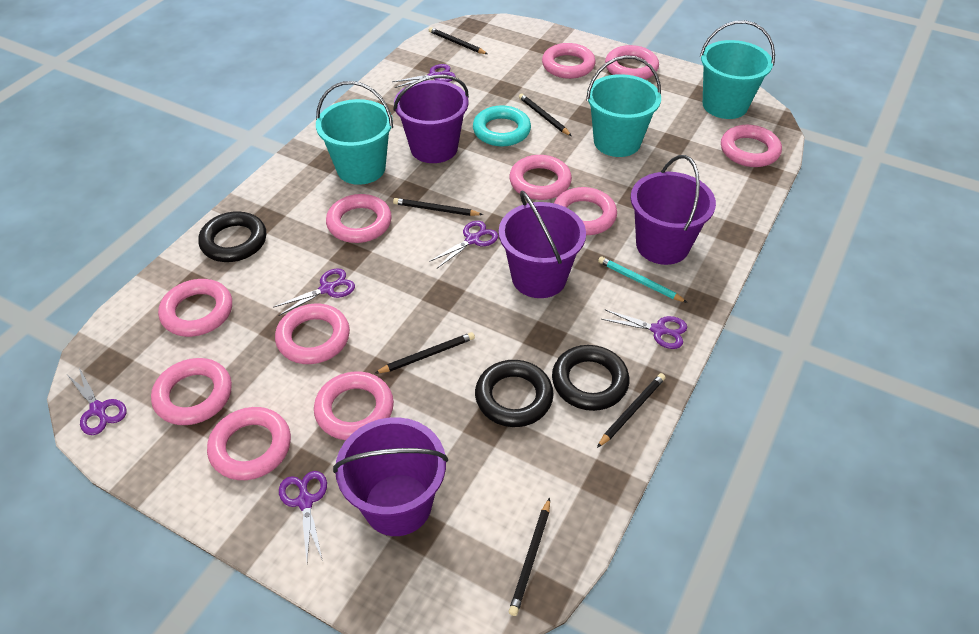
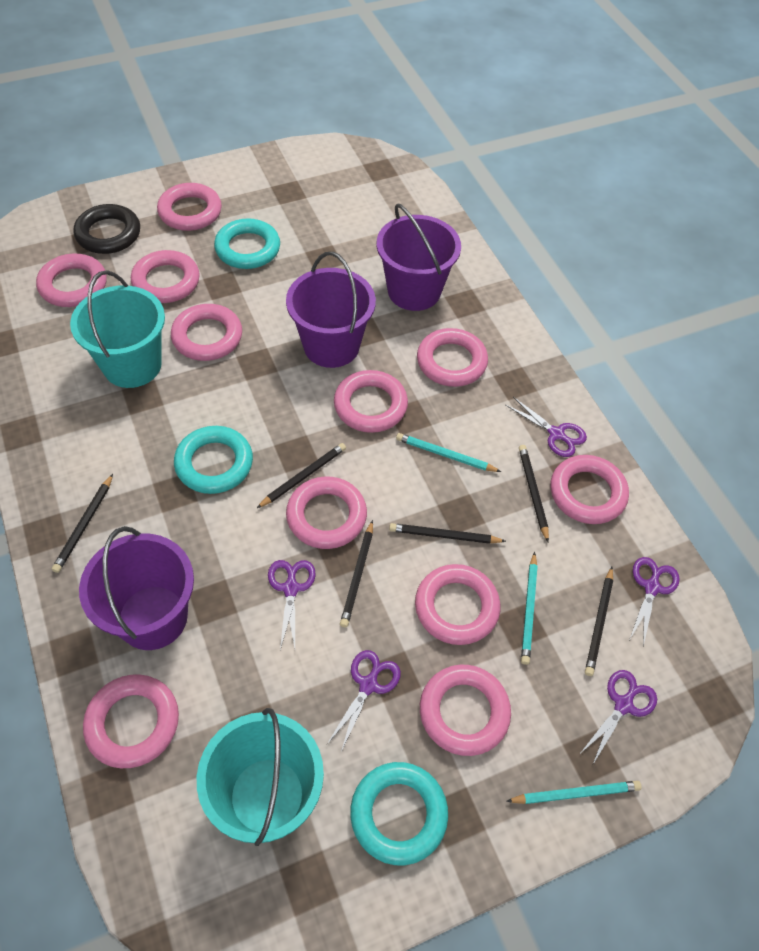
black ring: [198,211,266,262] [475,360,554,427] [552,345,629,411] = 3 -> [73,204,140,254] = 1
purple bucket: [333,417,448,536] [393,75,469,163] [499,191,586,298] [631,155,716,265] = 4 -> [79,526,194,650] [286,252,376,368] [377,203,461,311] = 3
purple scissors: [67,368,127,435] [273,268,355,316] [279,471,327,561] [392,64,456,88] [429,221,498,268] [601,309,687,349] = 6 -> [268,560,316,650] [327,650,401,752] [506,397,587,457] [581,670,657,764] [629,557,680,646] = 5
turquoise bucket: [316,81,393,185] [586,55,661,157] [700,20,775,119] = 3 -> [70,270,165,388] [197,708,324,846] = 2
turquoise pencil: [598,256,688,303] = 1 -> [396,433,501,472] [506,781,642,804] [521,552,538,665] = 3
turquoise ring: [473,105,531,147] = 1 -> [174,426,253,494] [214,218,280,269] [350,762,448,865] = 3

